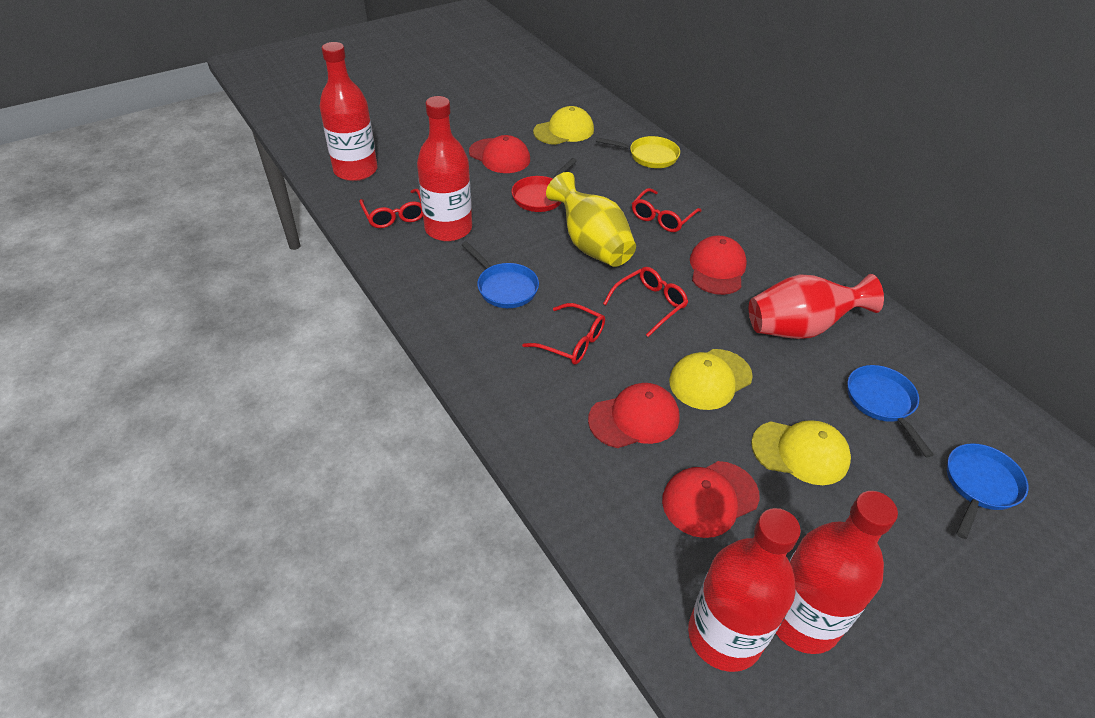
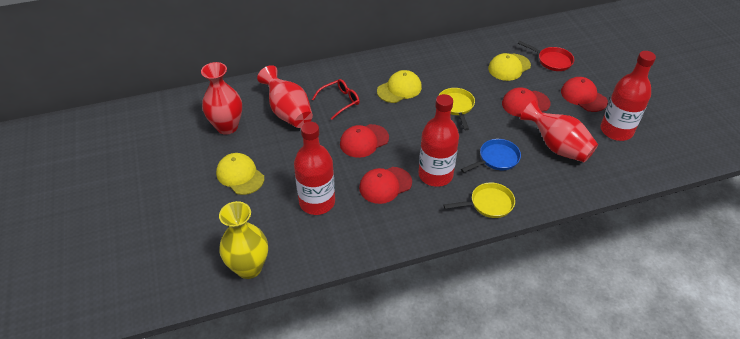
blue pan: [461,241,539,308] [847,365,934,458] [947,443,1028,539] = 3 -> [461,139,521,173] = 1
red bottle: [319,42,378,181] [417,96,472,241] [688,508,801,672] [776,491,898,654] = 4 -> [294,122,335,215] [418,94,459,187] [600,51,656,141] = 3
red glasses: [359,189,423,228] [522,303,605,365] [603,267,688,337] [632,188,701,232] = 4 -> [312,79,360,120] = 1
red vase: [749,274,884,339] = 1 -> [201,62,242,135] [257,65,313,128] [520,100,598,162] = 3
yellow pan: [596,136,680,168] = 1 -> [438,88,475,130] [443,182,515,218] = 2

